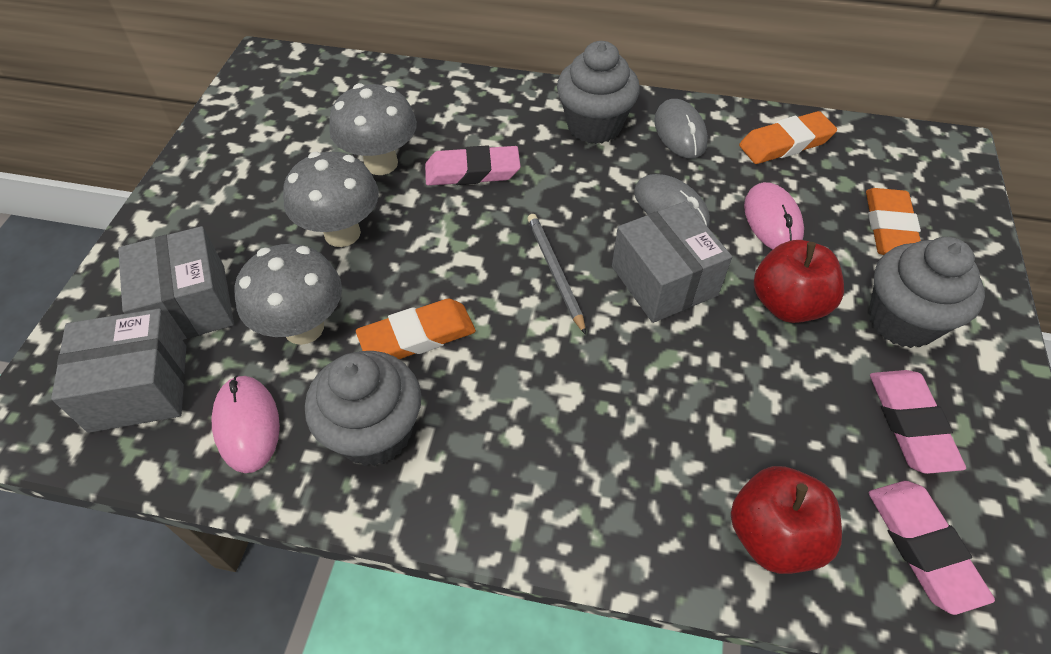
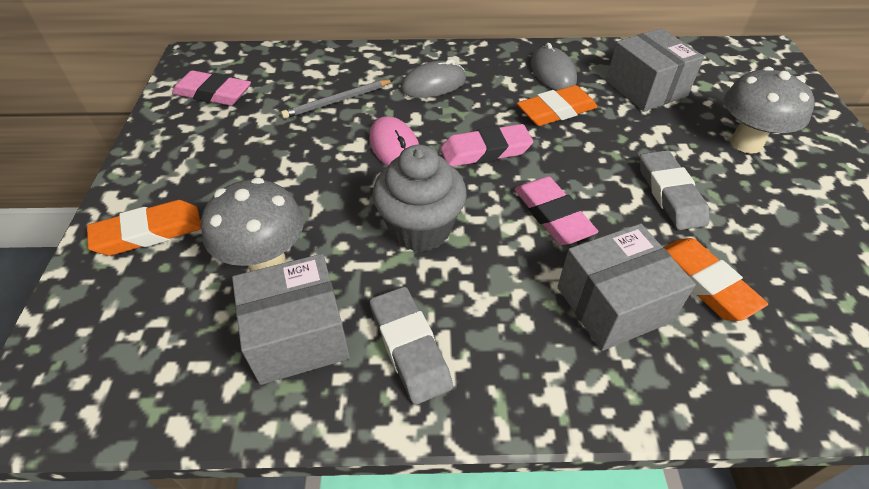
grey cupcake: [305,351,421,466] [557,41,640,144] [868,237,985,348] = 3 -> [372,145,467,252] = 1
grey eraser: none = 0 -> [370,287,453,405] [640,150,710,230] = 2
grey mushroom: [234,244,342,345] [283,152,379,247] [329,83,417,175] = 3 -> [201,177,304,271] [724,67,815,154] = 2
pink mouse: [211,375,280,473] [744,182,804,250] = 2 -> [369,116,419,166] = 1
red apple: [731,466,842,574] [754,240,844,323] = 2 -> none = 0

